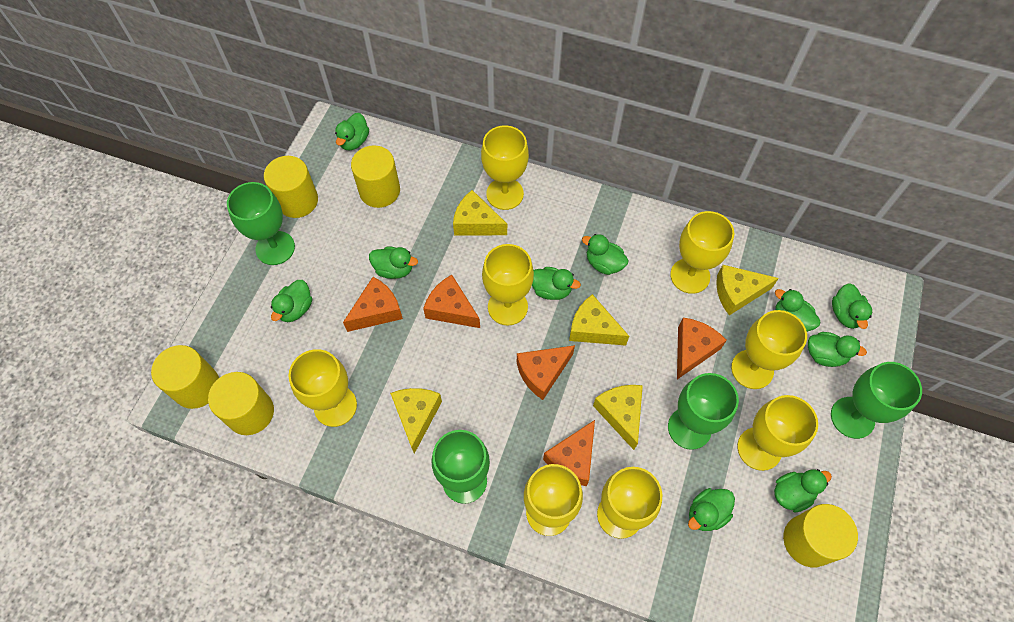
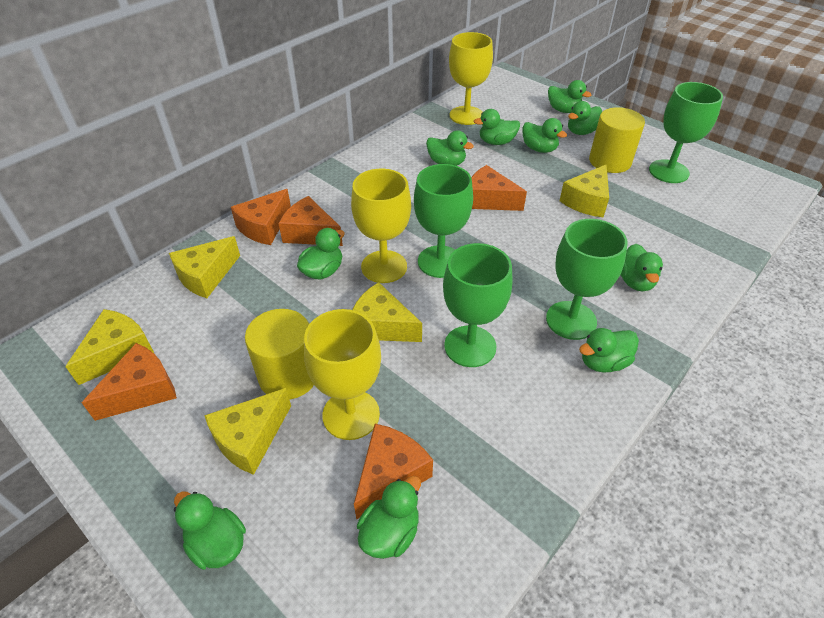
yellow cylinder: [151,345,219,409] [208,372,274,435] [264,156,318,218] [351,145,400,208] [783,504,858,567] = 5 -> [245,309,314,400] [589,107,645,173] = 2
yellow goblet: [289,349,357,427] [481,125,529,210] [482,244,534,325] [524,464,583,536] [597,467,662,539] [670,211,734,294] [731,310,807,389] [737,395,818,471] = 8 -> [304,309,381,440] [351,169,411,283] [449,32,493,125] = 3

